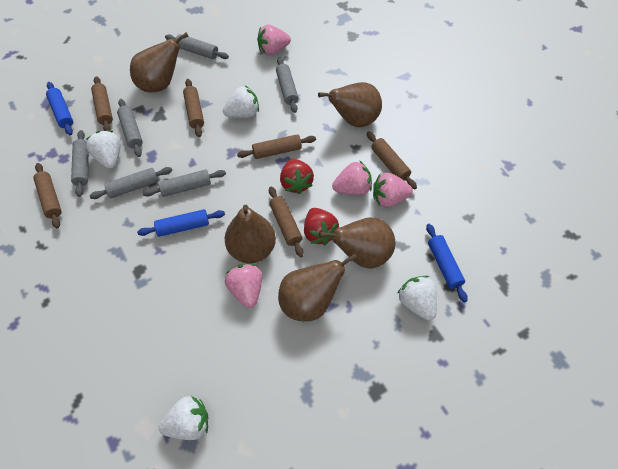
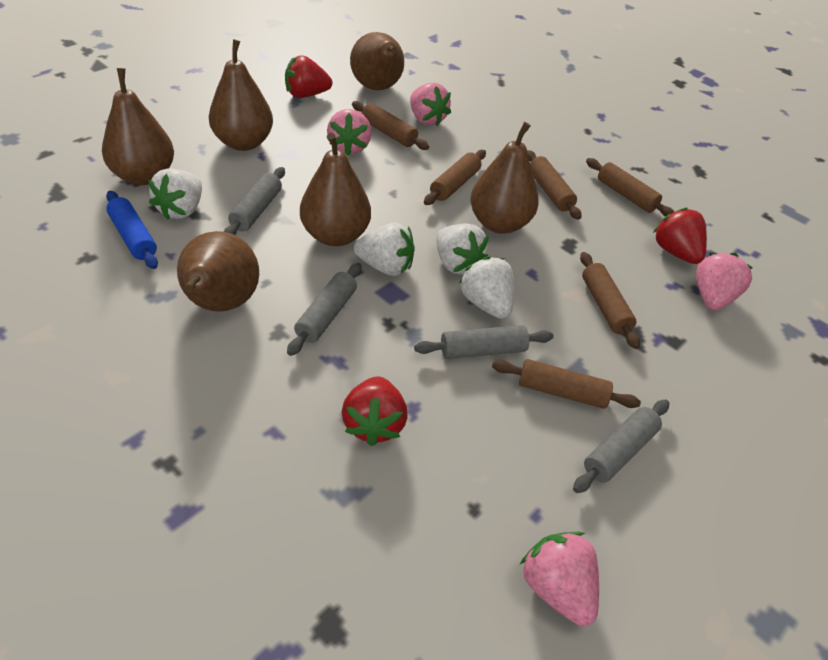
blue rolling pin: [46,82,73,135] [137,209,225,237] [426,224,468,303] = 3 -> [106,191,158,269] = 1
brown pear: [130,33,189,93] [225,205,276,263] [278,253,358,321] [318,82,382,127] [319,217,395,268] = 5 -> [102,68,174,185] [177,231,259,312] [209,39,273,151] [300,133,371,246] [350,32,404,90] [470,122,539,234] = 6
grey rolling pin: [71,130,89,197] [89,167,172,199] [117,99,143,157] [143,169,226,197] [165,34,229,59] [276,57,299,113] = 6 -> [224,167,285,235] [287,263,362,356] [414,325,554,359] [573,400,669,493] = 4
red strawberry: [280,159,314,195] [304,208,339,245] = 2 -> [285,55,332,98] [342,376,408,446] [653,208,707,264] = 3

